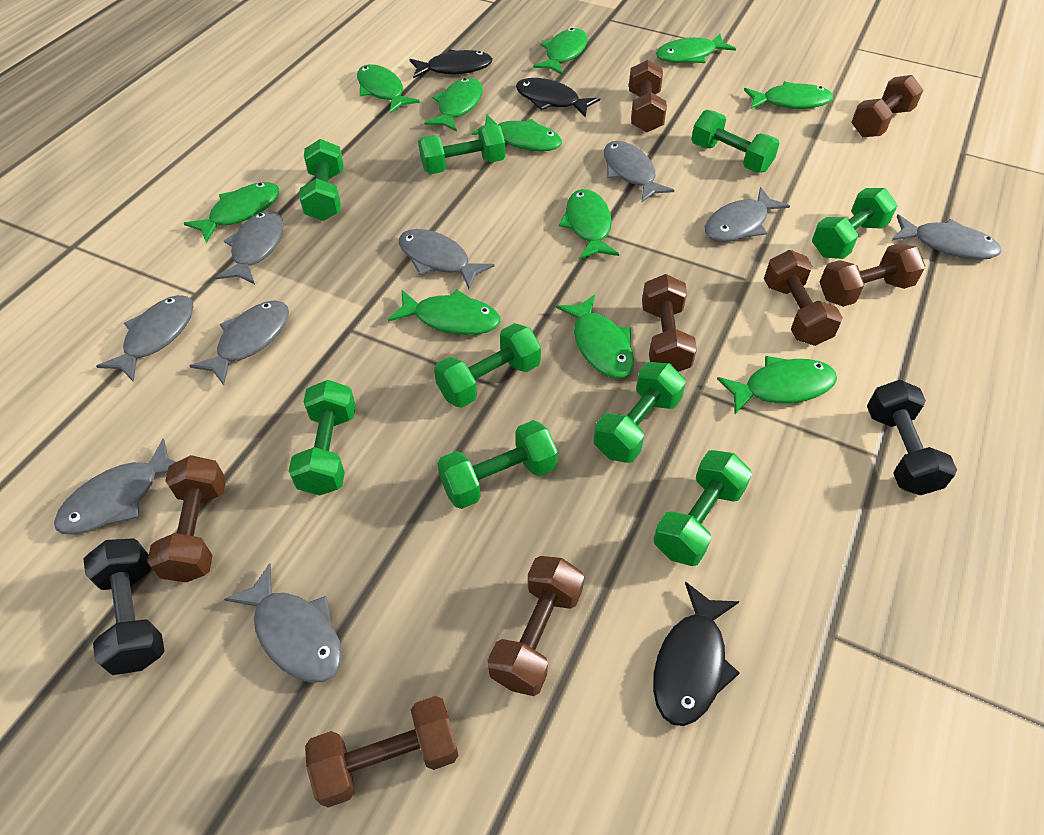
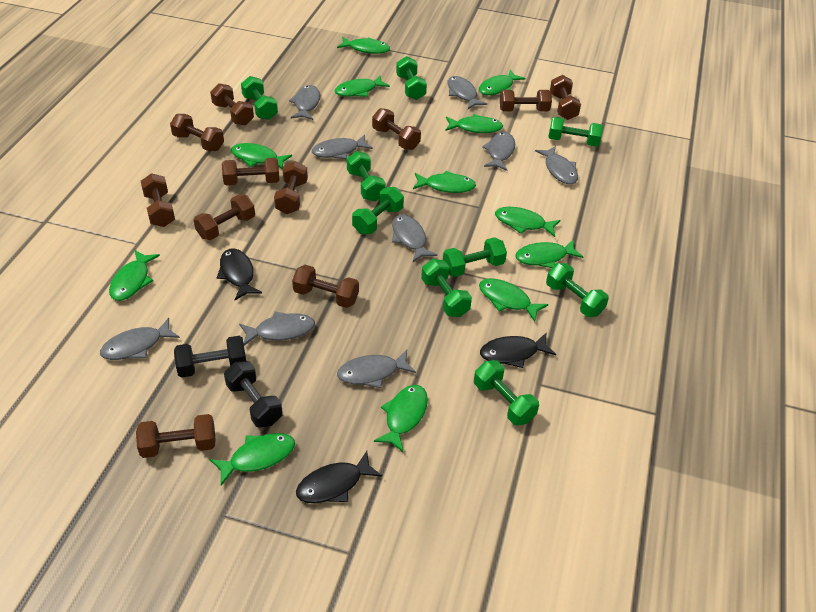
brown dumbbell: [147,455,226,583] [305,696,459,808] [488,556,584,696] [629,60,667,133] [642,274,697,372] [764,250,843,346] [820,243,925,307] [851,75,923,137] = 8 -> [136,414,216,458] [141,173,175,227] [170,114,224,151] [194,194,255,240] [210,83,254,125] [222,158,279,185] [274,161,308,214] [292,265,359,308] [372,108,421,150] [500,90,552,112] [550,75,581,120] = 11
green fish: [184,182,279,243] [357,64,420,113] [388,290,500,335] [425,78,483,132] [472,115,562,151] [533,28,588,75] [556,294,634,378] [559,189,619,259] [656,34,736,63] [717,356,837,414] [744,81,833,109] = 11 -> [109,250,160,301] [209,433,295,486] [231,143,292,170] [334,75,390,97] [337,37,390,54] [374,385,428,453] [413,171,476,193] [445,114,503,133] [479,70,526,95] [479,278,548,322] [495,207,561,237] [515,239,583,268] = 12

